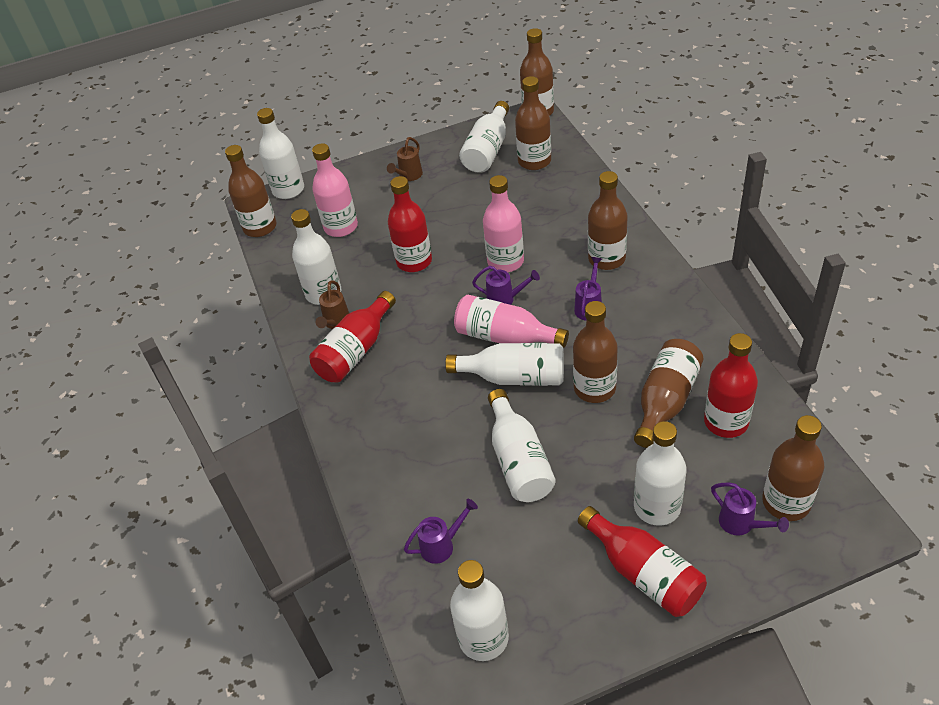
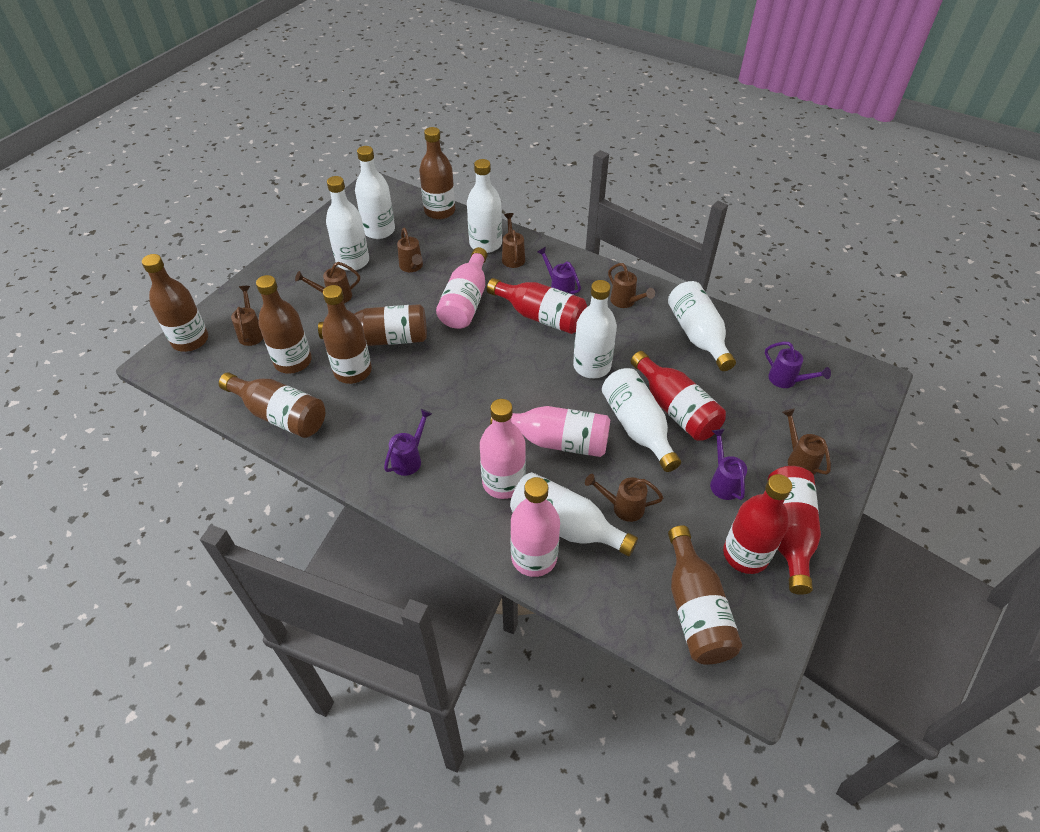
brown watering can: [316,280,349,329] [387,137,423,181] = 2 -> [231,286,263,346] [295,262,360,303] [397,228,423,272] [502,213,525,268] [585,474,663,522] [608,263,655,308] [782,409,831,475] = 7
pink bottle: [312,143,358,237] [454,295,569,348] [483,175,524,272] = 3 -> [436,247,487,329] [480,399,526,499] [490,406,610,457] [510,477,560,577] = 4

